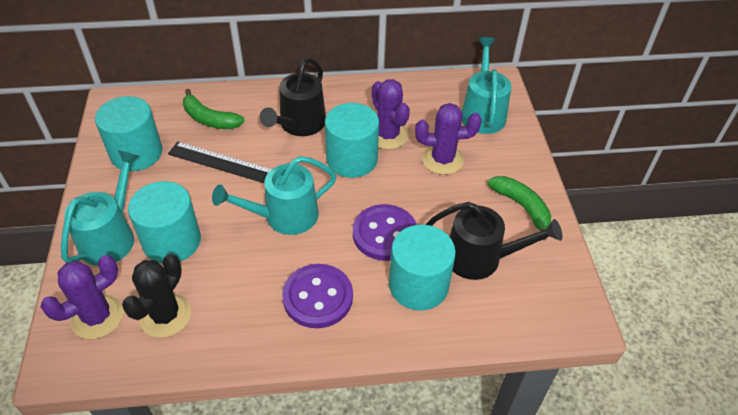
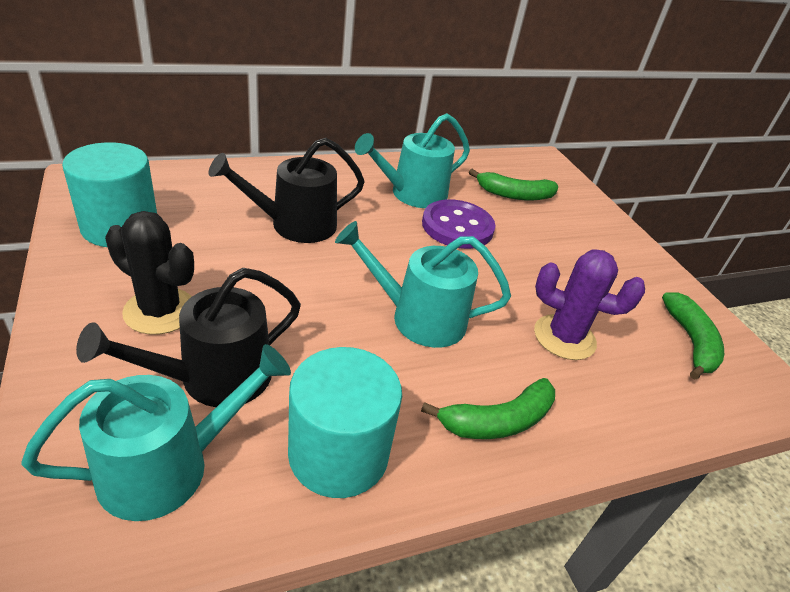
black ruler: [168,142,272,183] = 1 -> none = 0
green banana: [183,89,245,129] [487,176,551,240] = 2 -> [421,378,555,439] [469,169,558,200] [662,292,724,380] = 3
purple button: [282,264,353,328] [353,204,417,261] = 2 -> [422,199,495,249] = 1
purple cactus: [40,255,124,339] [372,79,410,150] [415,103,482,175] = 3 -> [534,249,645,360] = 1
turquoise cylinder: [95,96,162,171] [128,181,201,264] [325,103,379,178] [389,224,456,311] = 4 -> [62,142,157,247] [288,347,402,498] = 2

